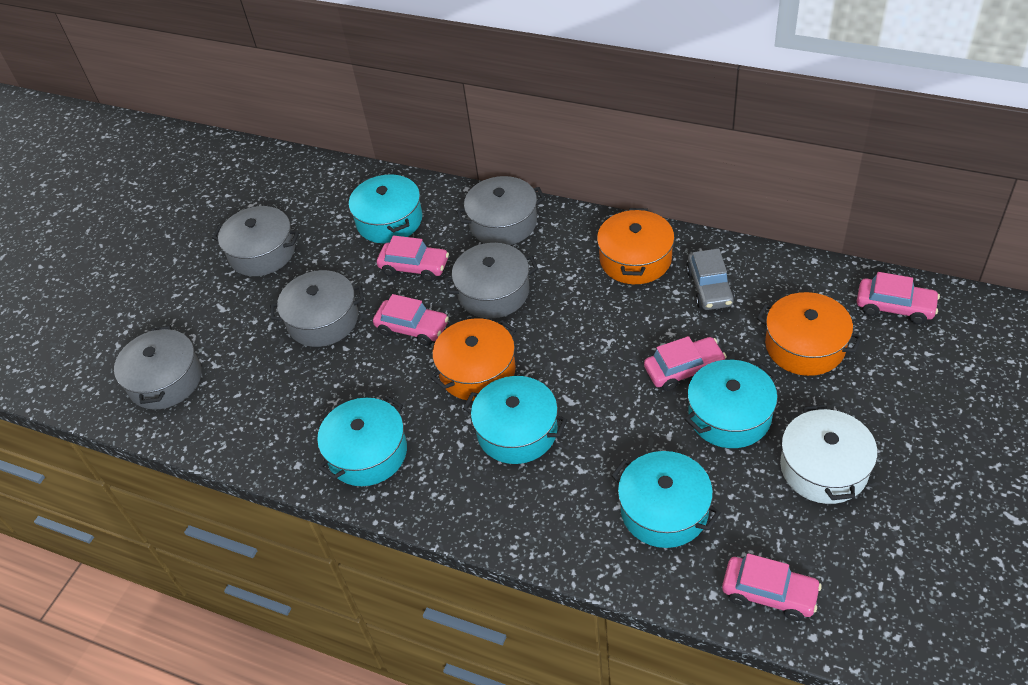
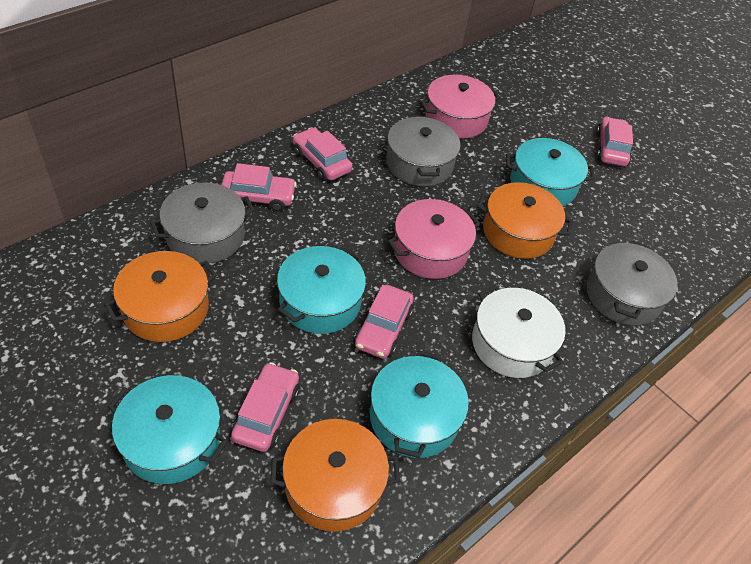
grey car: [686,249,735,310] = 1 -> none = 0
grey pot: [114,326,202,410] [212,206,299,276] [270,270,364,347] [443,243,538,319] [456,176,545,245] = 5 -> [150,182,255,263] [386,116,461,186] [587,241,678,326] = 3
pink pot: none = 0 -> [388,199,480,279] [420,75,500,138] = 2
turquoise pot: [317,396,407,486] [349,174,423,243] [463,376,567,464] [611,451,721,548] [685,360,778,448] = 5 -> [108,375,228,484] [277,246,366,334] [370,350,469,458] [506,138,595,206] = 4

